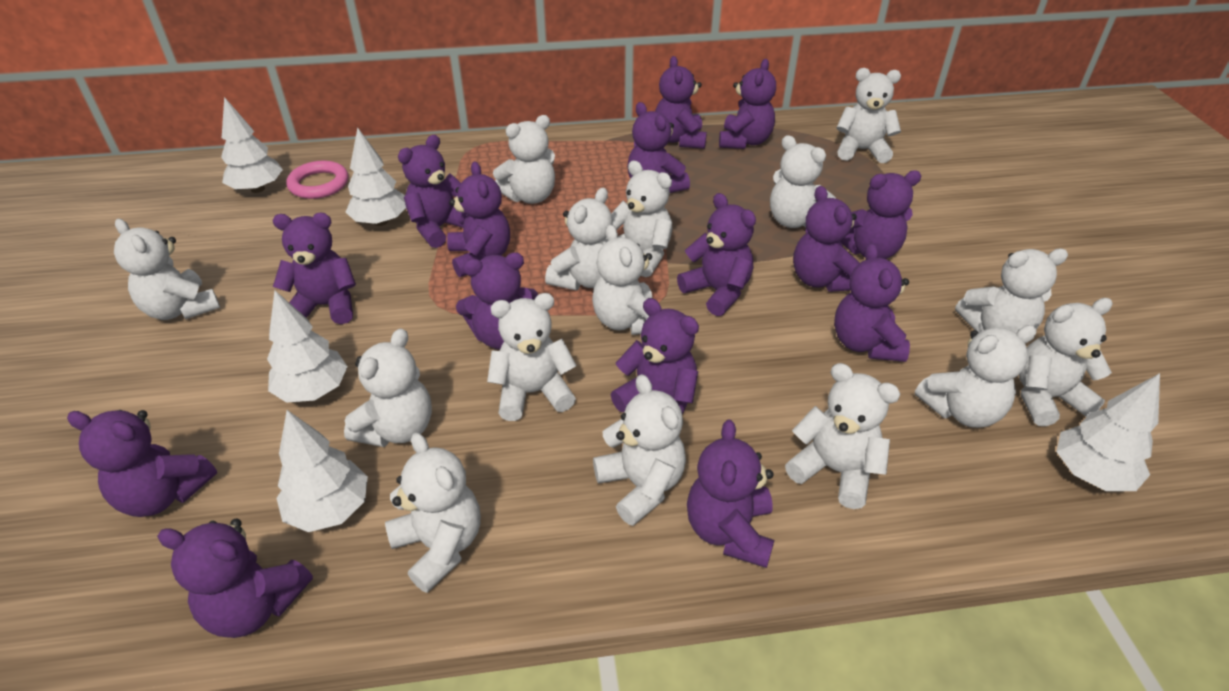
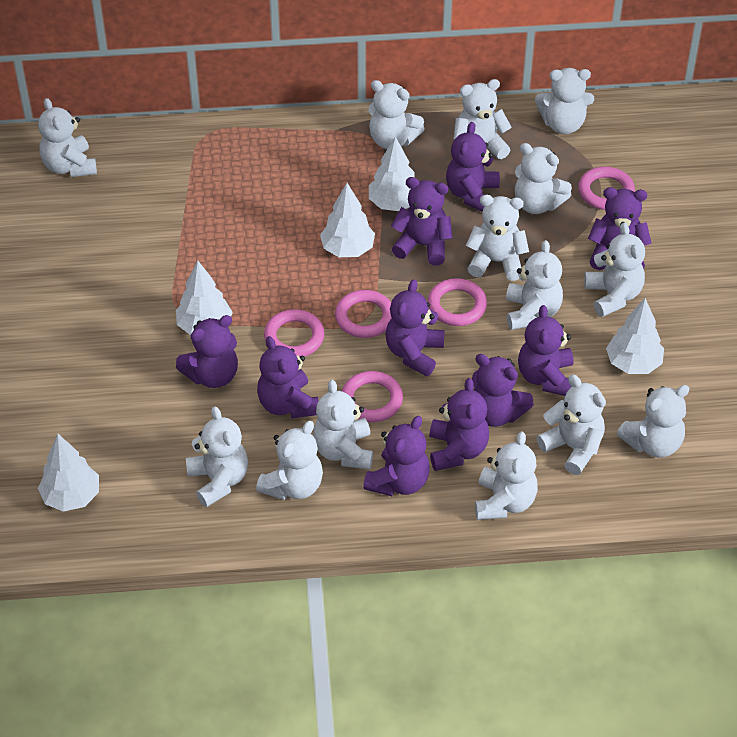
pink ring: [287,160,348,199] = 1 -> [264,309,324,357] [335,290,392,338] [342,371,403,422] [428,278,487,326] [578,167,635,210] = 5
purple teddy bear: [67,410,217,517] [157,518,313,638] [273,213,356,324] [398,135,463,248] [447,162,510,277] [456,252,538,350] [611,298,699,415] [627,102,690,193] [655,56,707,149] [677,193,756,316] [687,420,774,568] [719,59,776,149] [793,186,860,292] [834,243,910,362] [841,171,921,259] = 15 -> [176,315,238,388] [257,336,319,418] [363,416,430,496] [386,279,445,376] [391,177,453,266] [429,378,489,471] [446,122,500,212] [472,354,534,427] [518,305,574,396] [588,187,652,270] = 10
white teddy bear: [114,219,220,320] [344,328,432,447] [385,433,481,593] [487,293,577,421] [493,115,555,204] [545,188,613,290] [592,224,652,335] [593,374,686,526] [611,161,672,277] [770,135,836,228] [785,363,900,509] [836,68,901,163] [915,325,1037,428] [955,248,1068,334] [1019,298,1113,426] = 15 -> [38,98,97,177] [186,407,248,507] [256,421,323,500] [313,380,373,469] [368,80,424,149] [454,79,512,159] [466,195,529,281] [475,432,538,520] [506,240,563,330] [515,143,572,214] [535,68,594,134] [536,375,606,475] [584,223,645,317] [617,385,690,458] = 14

